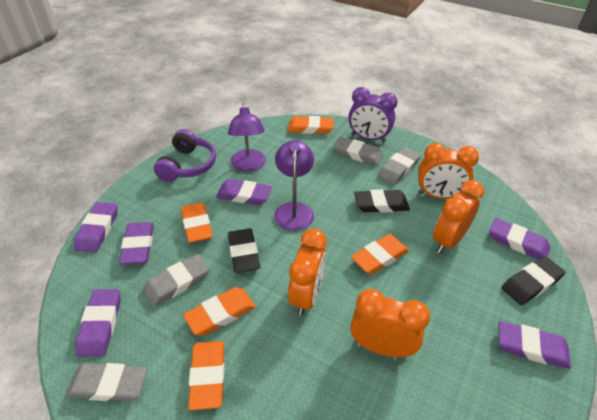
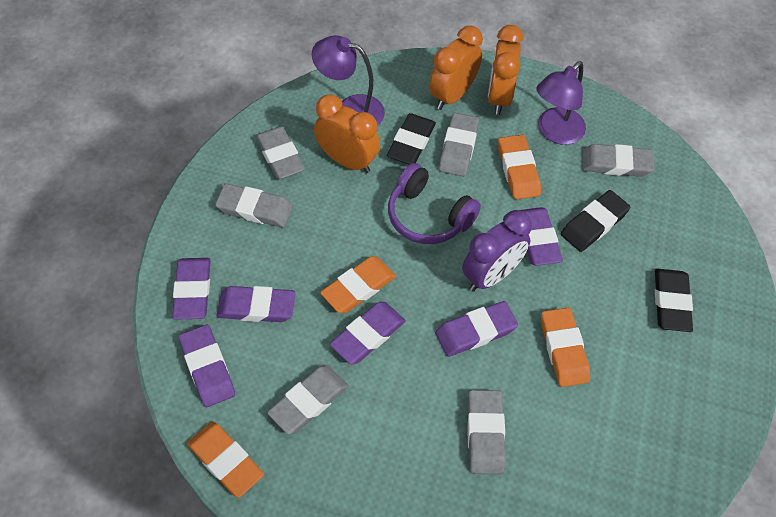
grey eraser: [66,363,147,402] [143,254,210,307] [333,136,384,166] [378,147,421,185] = 4 -> [215,184,293,228] [255,126,305,179] [267,365,348,435] [439,113,479,177] [467,390,506,475] [582,144,654,177] = 6
orange clock: [288,229,327,316] [351,289,430,357] [418,143,479,199] [433,180,484,254] = 4 -> [314,94,380,173] [429,26,483,110] [488,25,523,115] = 3
orange eraser: [181,202,213,243] [183,287,256,336] [188,341,225,410] [288,116,334,134] [351,234,409,274] = 5 -> [187,422,264,498] [320,256,396,313] [498,135,541,199] [541,308,590,387] = 4

